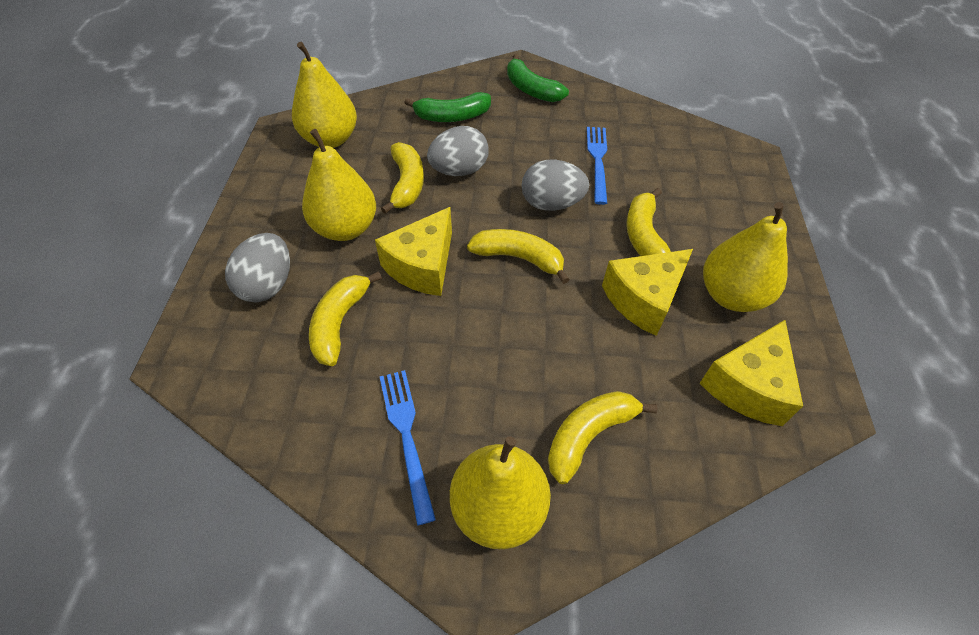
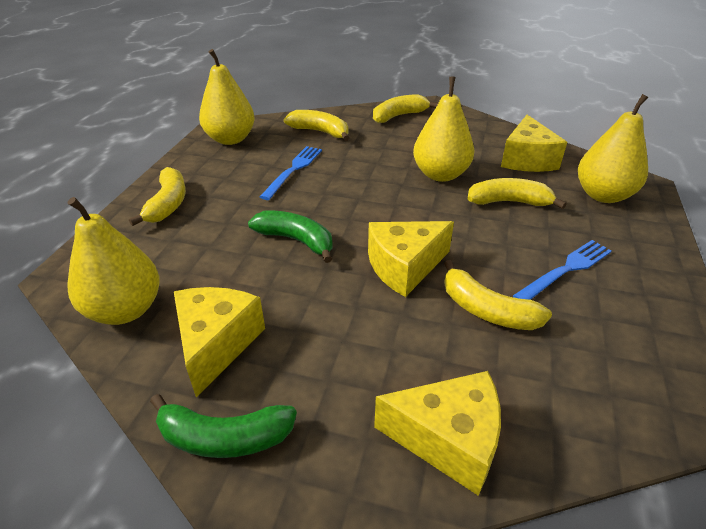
grey egg: [225,233,290,302] [427,126,489,176] [522,160,589,211] = 3 -> none = 0
yellow cheese: [375,207,452,296] [602,249,693,336] [700,320,803,426] = 3 -> [174,287,265,398] [368,221,454,297] [374,371,501,496] [501,115,567,172] = 4

